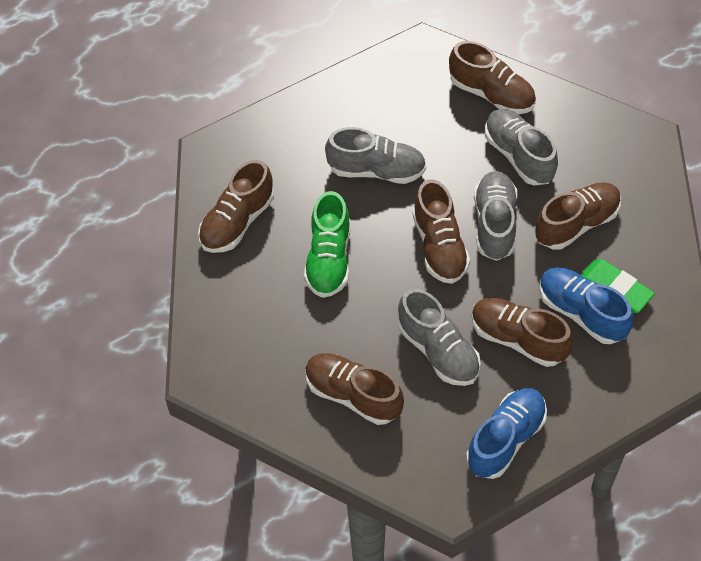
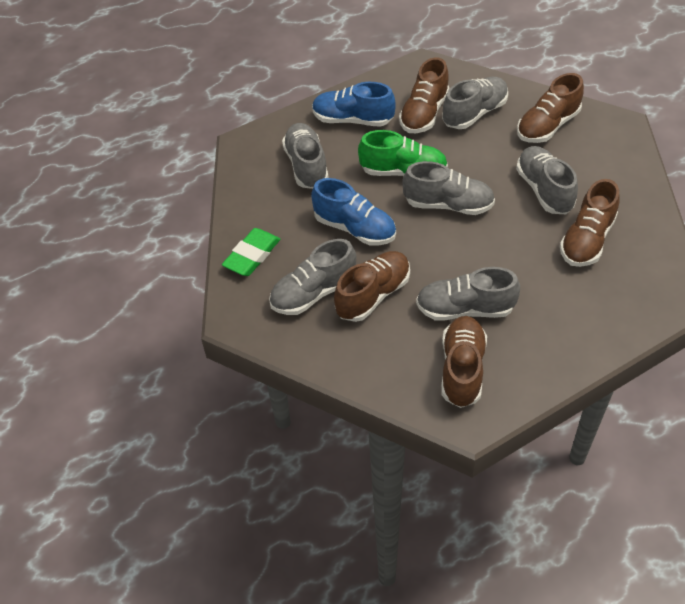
brown shoe: [198,160,274,253] [305,353,404,425] [412,179,470,284] [449,41,536,114] [472,298,573,367] [535,182,621,250] = 6 -> [334,251,410,322] [399,57,449,133] [442,316,487,408] [517,73,584,143] [560,179,620,267] = 5
grey shoe: [325,127,426,184] [398,289,481,386] [474,171,517,261] [485,109,558,185] = 4 -> [269,239,356,315] [282,123,329,189] [402,161,495,215] [416,267,520,321] [442,77,508,129] [516,146,578,214] = 6

